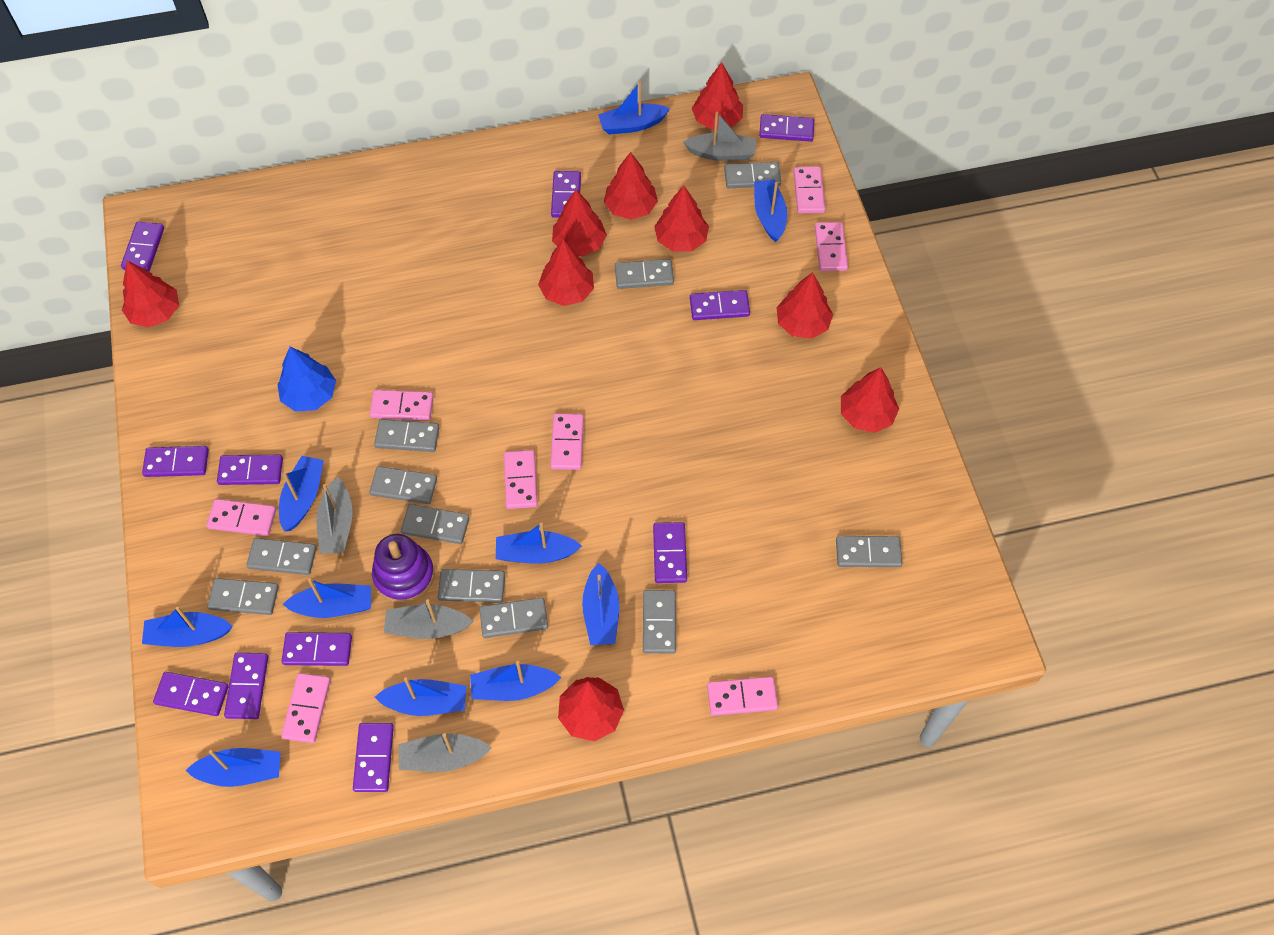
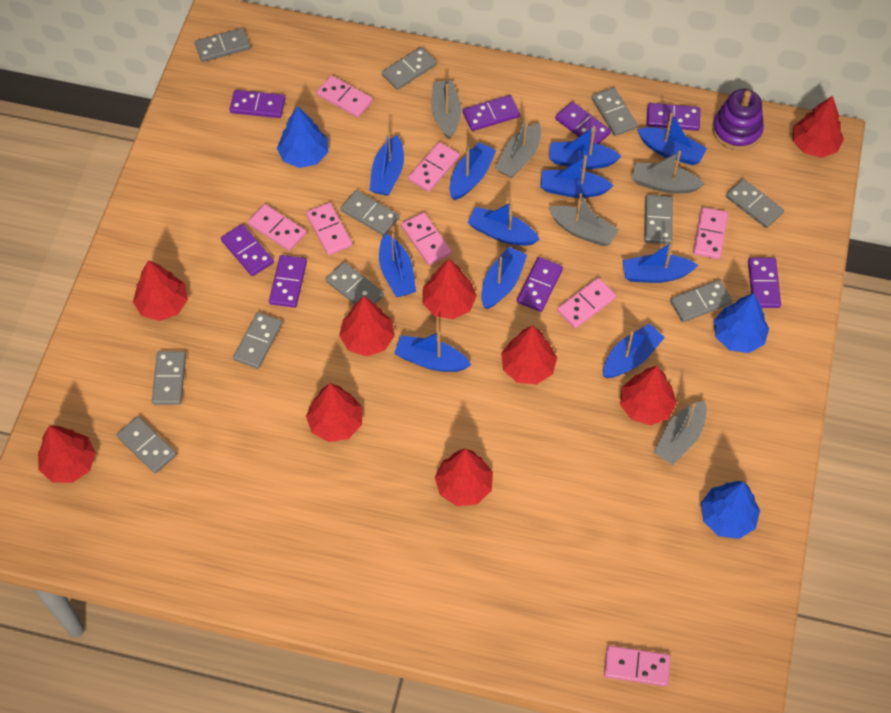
blue boat: [142,607,233,647] [186,748,280,787] [279,456,324,531] [282,578,371,618] [375,677,466,716] [470,661,562,701] [496,522,582,564] [582,563,619,645] [598,82,670,135] [754,179,787,242] = 10 -> [369,132,404,196] [379,233,416,297] [394,332,471,372] [449,142,496,200] [467,202,540,246] [481,247,527,309] [540,155,613,198] [549,126,622,169] [603,323,665,378] [623,241,698,283] [637,113,707,165] = 11
blue tree: [277,347,336,412] = 1 -> [277,106,328,168] [701,481,760,539] [714,293,769,353] = 3
grey boat: [317,477,353,554] [384,599,473,639] [399,733,492,772] [683,112,756,161] = 4 -> [431,80,461,140] [495,116,541,178] [548,193,619,246] [631,151,705,194] [654,401,707,465] = 5
purple domino: [121,222,164,271] [142,446,209,477] [153,672,229,716] [217,455,283,485] [224,653,268,719] [281,632,352,666] [353,723,394,792] [551,171,581,218] [653,522,687,583] [690,290,750,320] [759,114,814,142] = 11 -> [221,224,274,276] [230,90,285,118] [269,255,307,308] [463,95,520,131] [517,257,563,312] [555,102,611,144] [647,103,700,131] [748,258,781,308] = 8

